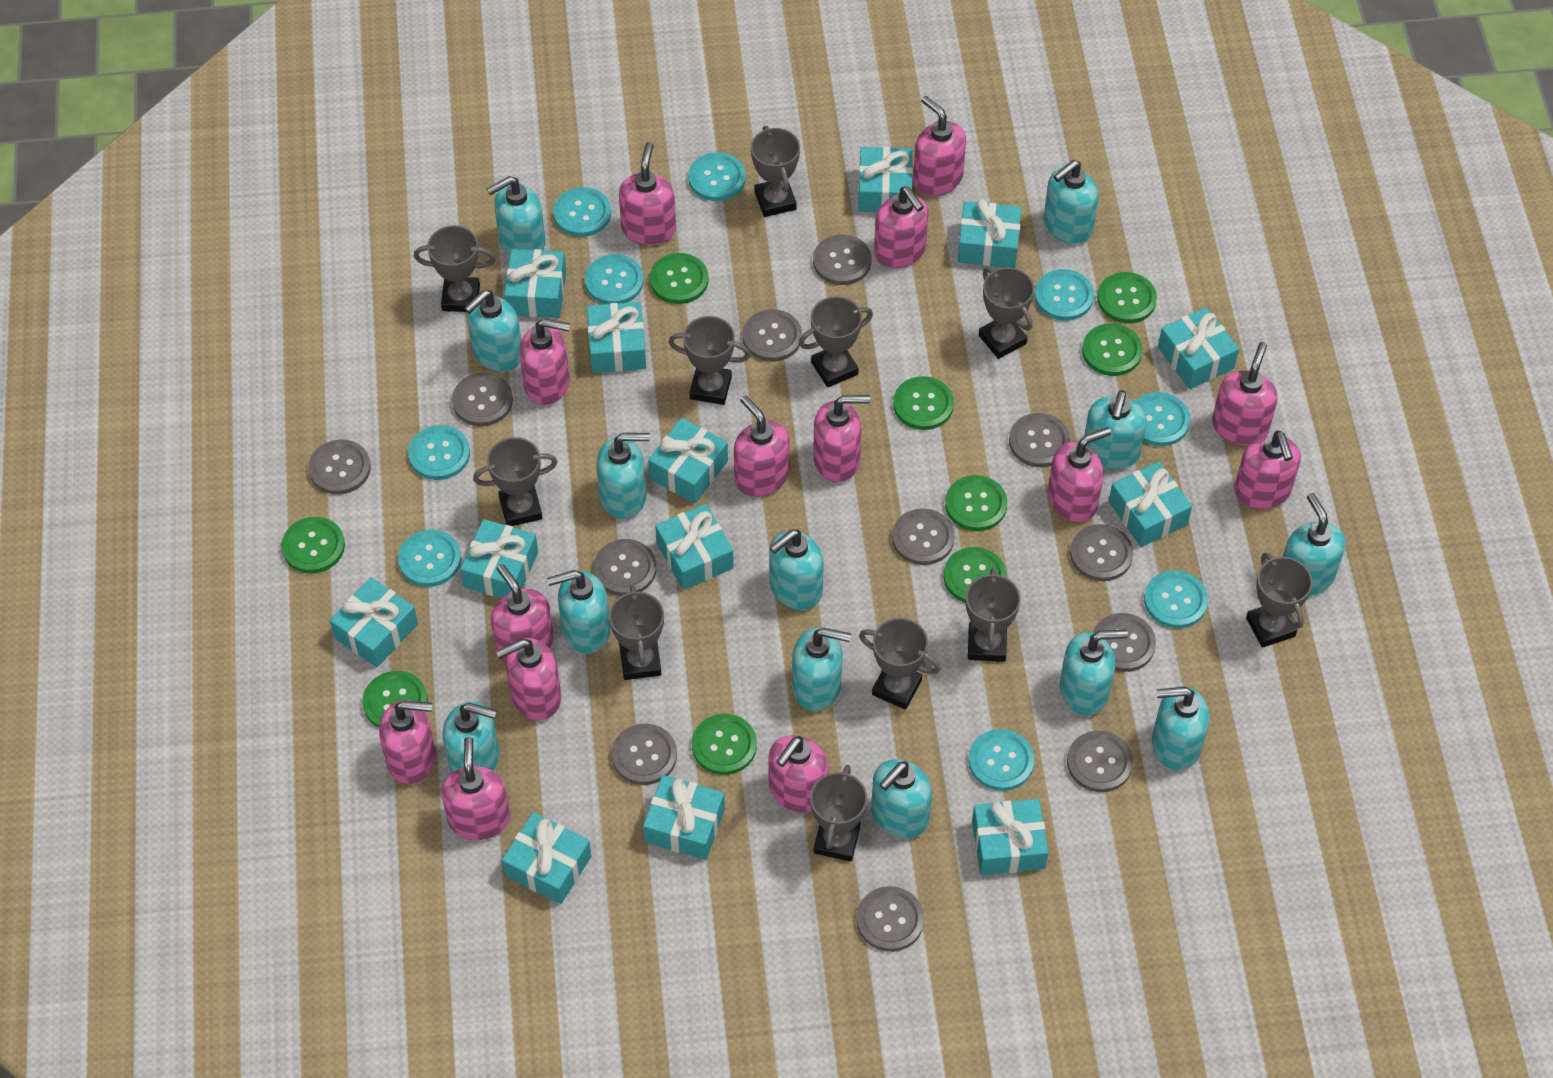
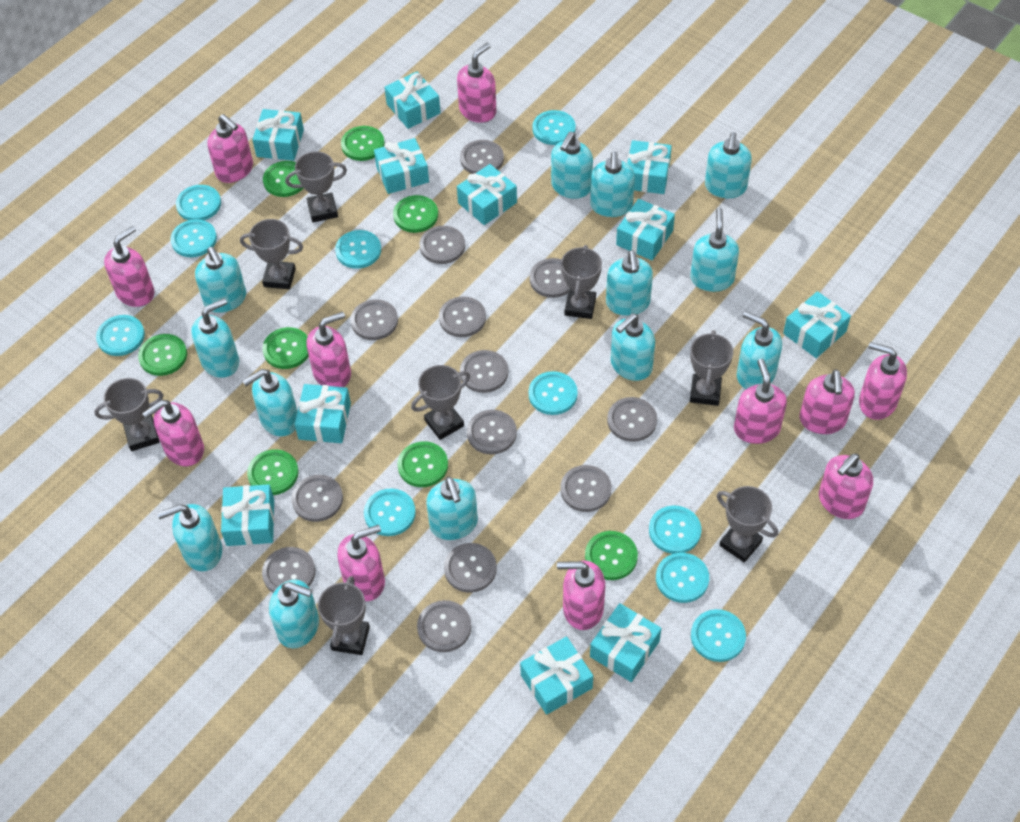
green button: [281,517,345,574] [362,671,428,728] [650,253,709,304] [692,714,757,775] [893,376,954,430] [943,547,1007,603] [945,475,1007,531] [1082,323,1143,376] [1097,272,1157,323] = 9 -> [138,334,187,376] [247,449,299,495] [263,161,303,197] [263,327,309,369] [341,126,385,161] [393,195,438,233] [397,441,448,487] [585,531,638,580] = 8
grey button: [308,439,371,495] [452,373,513,426] [594,539,656,596] [612,724,677,785] [743,309,802,362] [813,235,871,285] [857,886,924,952] [892,508,955,565] [1009,413,1070,467] [1067,731,1133,792] [1070,524,1133,581] [1093,613,1156,672] = 12 -> [262,547,315,593] [291,475,343,522] [351,299,398,340] [417,600,471,652] [419,226,465,264] [439,296,486,337] [444,543,497,593] [460,140,504,174] [460,350,508,393] [467,410,517,454] [530,258,570,298] [560,465,612,512] [607,397,657,442] = 13
grey trophy: [414,225,495,312] [473,437,557,526] [609,585,664,680] [668,316,750,405] [751,126,800,217] [799,296,873,388] [810,765,867,862] [859,618,941,710] [966,568,1021,662] [979,267,1034,359] [1246,552,1313,648] = 11 -> [94,378,163,451] [240,219,303,289] [285,151,347,222] [318,576,370,655] [411,365,470,440] [561,245,602,319] [690,330,733,406] [717,486,778,563] = 8
pink soap dispenser: [379,700,436,784] [441,737,510,840] [491,564,554,662] [496,638,561,720] [519,319,570,405] [619,142,676,245] [734,395,790,497] [768,735,828,813] [813,395,870,482] [874,187,929,268] [913,96,966,196] [1048,427,1111,523] [1212,342,1278,445] [1234,431,1301,509] = 14 -> [104,226,155,307] [142,400,204,466] [207,114,253,183] [307,312,351,387] [337,525,385,601] [457,43,496,123] [557,561,605,630] [734,359,787,444] [800,369,855,434] [819,453,873,519] [859,342,907,420] = 11
turquoise button: [398,530,461,587] [408,425,470,480] [553,187,611,237] [585,254,644,304] [688,152,746,201] [969,729,1034,791] [1035,269,1094,321] [1135,392,1190,446] [1144,570,1208,628] = 9 -> [96,315,145,356] [171,219,217,257] [176,185,221,220] [335,230,381,269] [364,488,416,536] [528,371,578,415] [532,110,576,145] [649,506,701,554] [656,553,709,603] [691,609,746,662] = 10
turquoise gift: [330,577,418,667] [460,519,538,598] [502,812,591,904] [504,249,566,318] [587,302,646,373] [643,775,725,860] [648,418,728,503] [655,504,734,590] [858,147,913,212] [958,199,1021,268] [972,799,1049,875] [1109,461,1192,547] [1158,307,1239,389] = 13 -> [221,484,274,546] [252,109,304,161] [295,384,351,443] [374,138,429,194] [385,72,441,129] [457,164,517,225] [520,636,593,715] [590,603,662,682] [616,199,675,261] [627,140,672,194] [783,291,851,358] = 11

